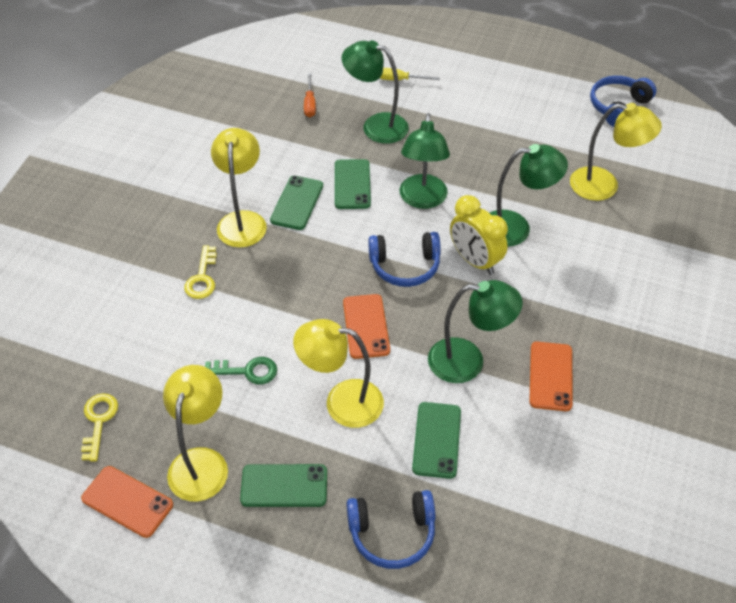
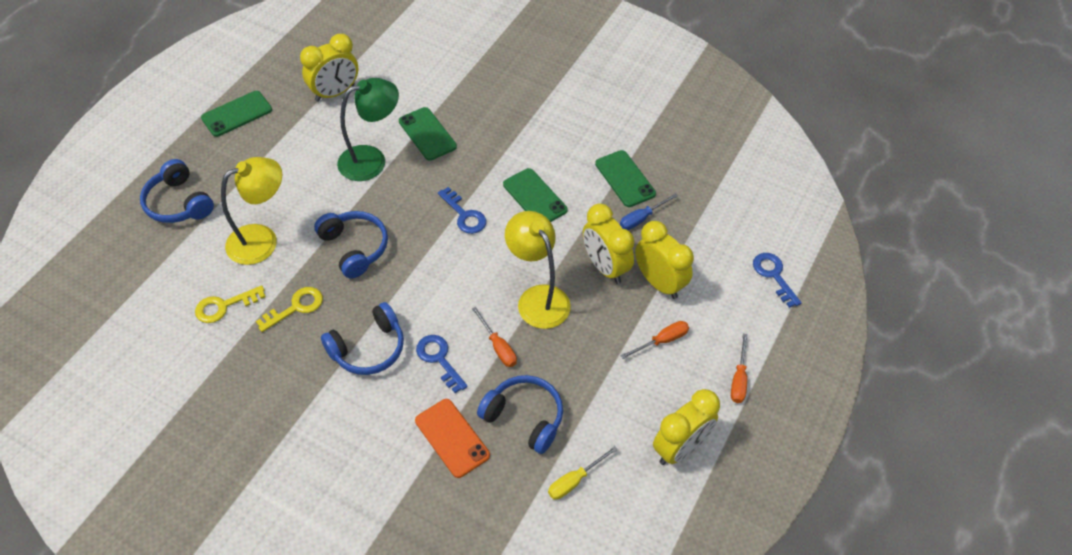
blue headphones: [347,490,435,569] [368,232,441,287] [590,76,656,127] = 3 -> [140,159,214,223] [314,211,388,278] [321,302,404,375] [477,375,563,454] = 4
blue key: none = 0 -> [416,335,468,393] [438,187,486,234] [753,253,801,308] = 3
blue screwdriver: none = 0 -> [620,193,678,230] = 1
green key: [205,357,277,385] = 1 -> none = 0
green lamp: [342,40,409,144] [399,113,450,209] [428,280,523,383] [489,144,568,247] = 4 -> [337,78,399,181] = 1
orange phone: [81,466,173,538] [343,294,390,359] [529,341,573,411] = 3 -> [415,399,490,478] = 1
orange screwdriver: [304,73,316,117] = 1 -> [472,307,517,367] [620,321,689,359] [731,334,748,403] = 3
yellow clock: [450,195,508,275] = 1 -> [300,34,358,102] [583,204,634,284] [635,221,694,299] [653,389,720,465] = 4
yellow lamp: [163,365,228,502] [211,128,267,248] [293,319,384,428] [570,103,662,201] = 4 -> [221,157,282,265] [505,211,571,329] = 2

